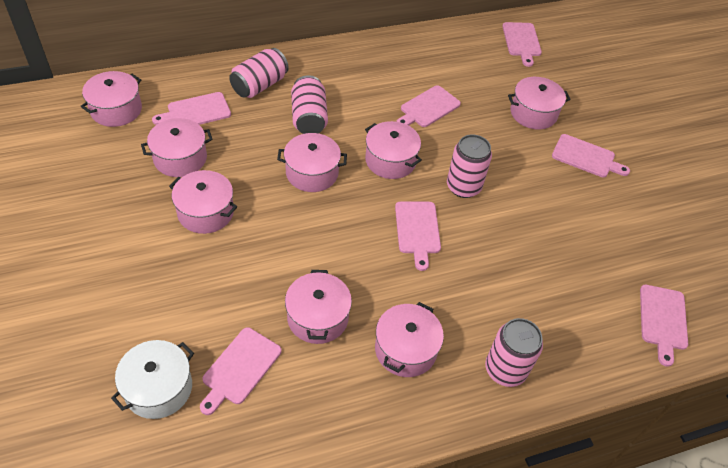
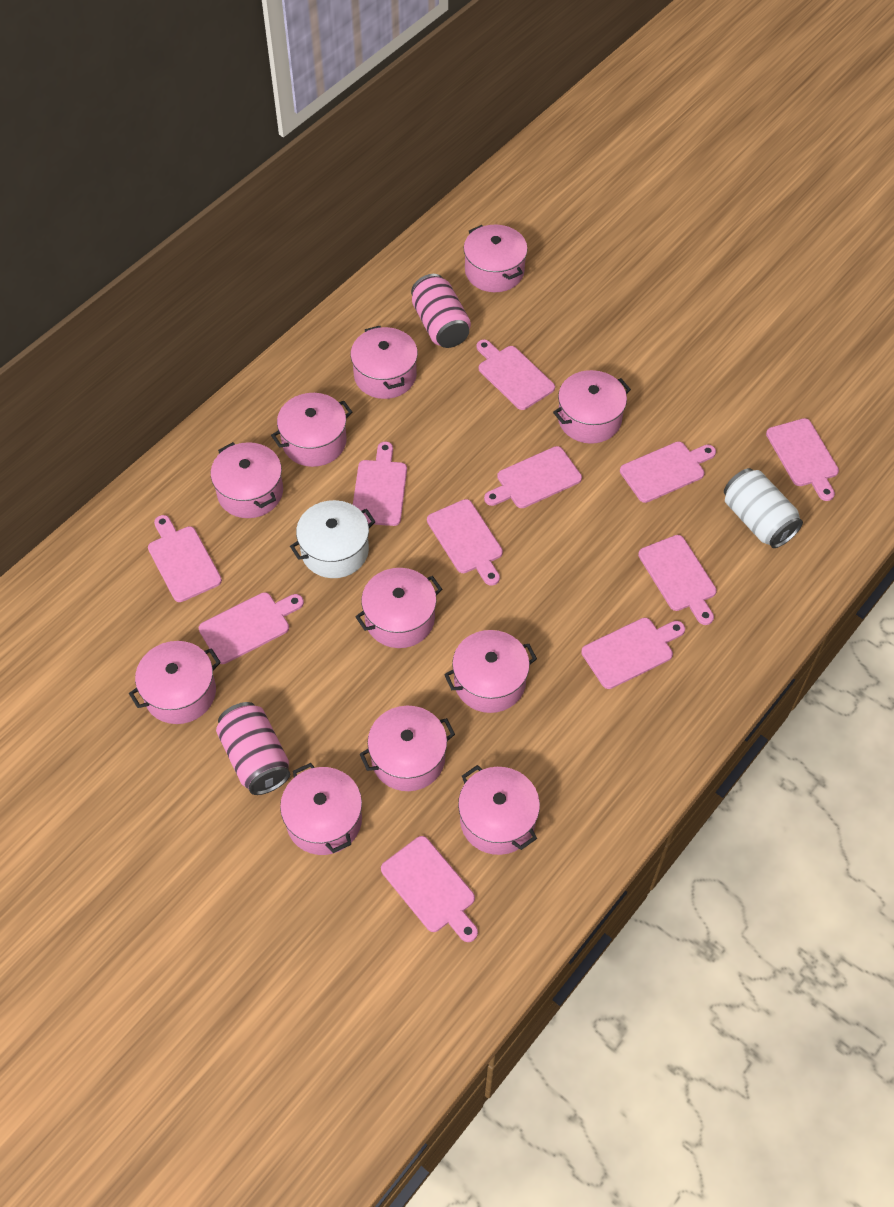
pink can: [229,48,289,98] [291,75,328,134] [447,134,492,198] [485,318,543,387] = 4 -> [216,702,290,795] [411,274,471,348] = 2
pink cutting board: [152,92,231,125] [200,327,281,415] [395,201,441,271] [396,85,461,127] [502,22,542,67] [552,134,630,177] [640,285,688,367] = 7 -> [148,515,222,602] [199,592,304,664] [353,442,407,526] [381,836,478,942] [427,499,503,586] [476,340,555,410] [484,446,582,508] [581,618,685,689] [620,442,716,503] [638,535,717,625] [766,418,839,501] = 11
pink pot: [80,71,142,127] [141,118,213,177] [169,170,237,234] [277,133,347,192] [285,270,352,344] [365,121,422,179] [375,302,444,377] [508,77,571,129] = 8 -> [129,641,221,724] [211,442,283,518] [271,393,353,467] [280,763,362,855] [351,326,418,399] [355,568,442,648] [360,706,455,791] [444,630,537,713] [458,765,540,855] [464,225,528,292] [553,370,631,444] = 11
white can: none = 0 -> [724,468,803,548] = 1

